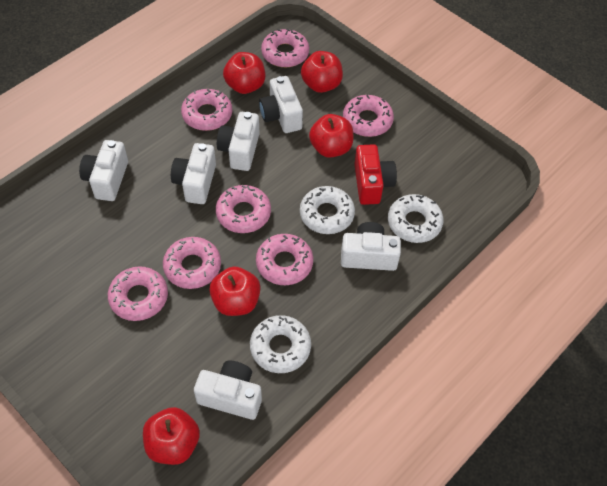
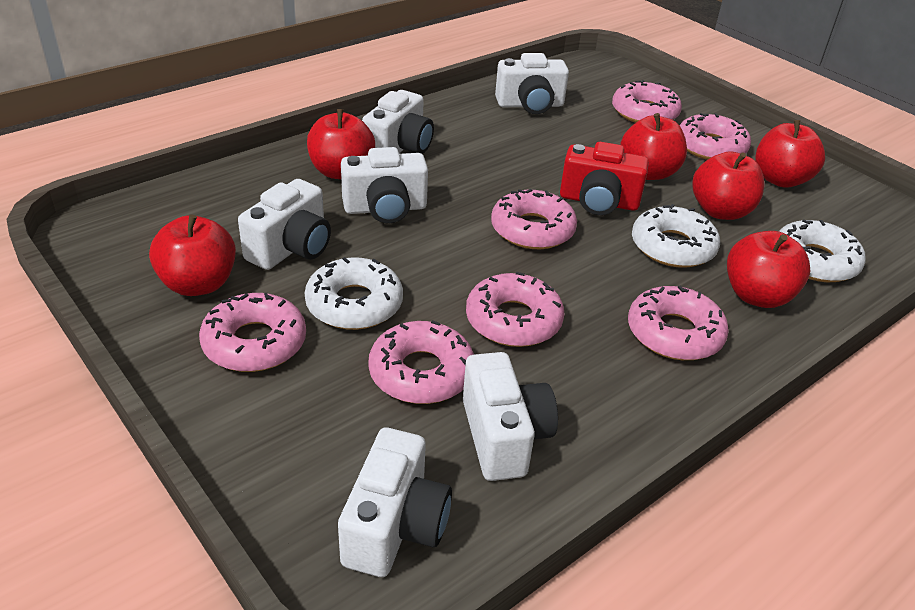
red apple: [143,407,200,465] [209,266,261,316] [223,52,265,94] [301,51,343,93] [309,114,353,158] = 5 -> [149,214,236,296] [307,109,375,179] [620,113,687,180] [692,152,765,220] [727,231,810,308] [755,120,825,188] = 6

